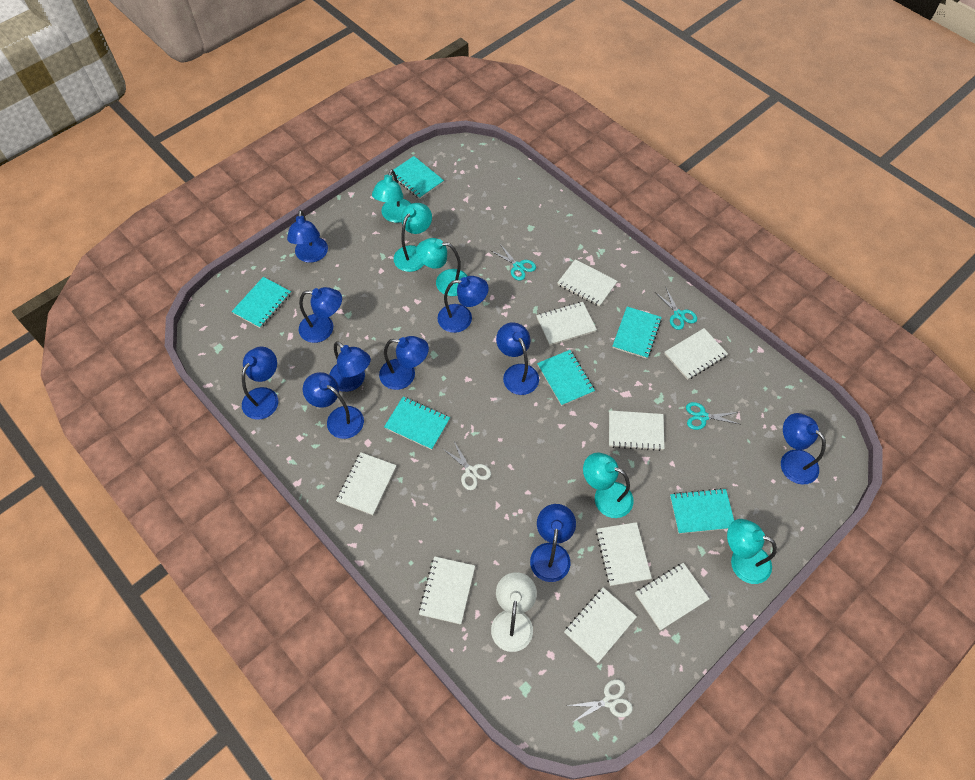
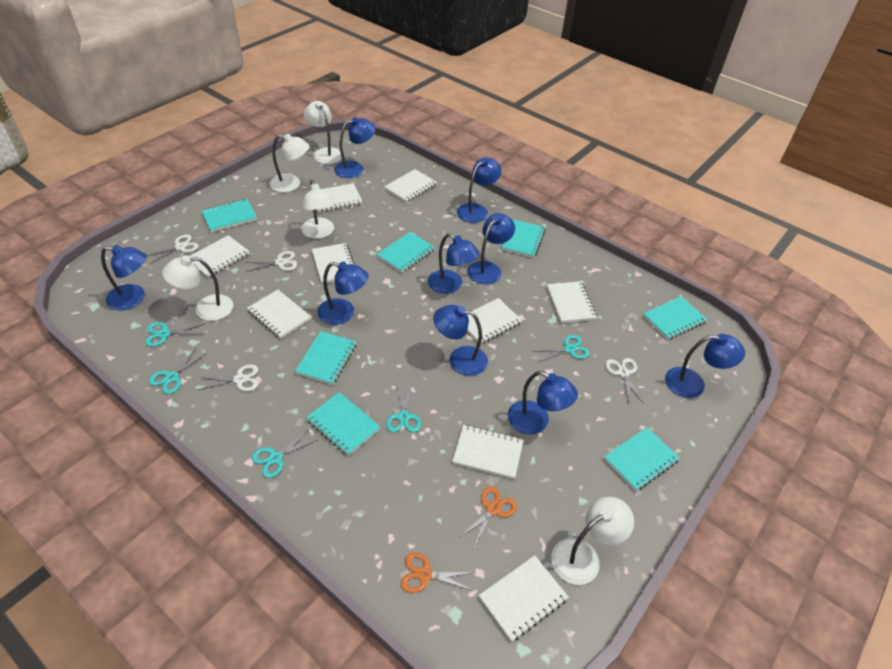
blue lamp: [242,347,278,420] [287,210,328,263] [299,287,342,343] [303,372,364,439] [329,341,371,392] [379,336,429,390] [437,276,489,333] [496,322,539,395] [530,504,576,582] [781,413,826,485] = 10 -> [101,245,147,310] [317,262,369,325] [334,117,375,178] [428,233,479,294] [433,305,488,376] [457,157,502,223] [467,213,515,284] [508,371,578,434] [665,334,745,398] = 9
orange scissors: none = 0 -> [401,552,475,593] [460,486,517,547] = 2
turquoise lamp: [372,169,411,223] [393,203,432,272] [416,238,467,296] [583,453,633,518] [727,519,777,584] = 5 -> none = 0
turquoise notebook: [232,277,291,329] [384,397,450,450] [391,156,444,199] [537,350,595,406] [612,307,662,359] [670,488,734,534] = 6 -> [201,199,257,232] [295,331,356,385] [306,392,381,456] [376,232,435,273] [502,219,546,258] [604,427,680,491] [643,296,707,340] = 7
turquoise scissors: [492,244,536,281] [656,288,697,330] [686,402,739,430] = 3 -> [145,322,204,347] [149,348,206,394] [252,430,317,478] [386,384,421,432] [534,335,590,363] = 5
white lamp: [491,572,537,652] = 1 -> [162,256,233,321] [269,134,310,193] [301,180,335,239] [304,101,342,164] [551,497,634,585] = 5
white scissors: [442,441,491,490] [566,679,633,722] = 2 -> [147,235,199,264] [198,364,258,391] [245,251,297,272] [605,358,643,402] = 4

